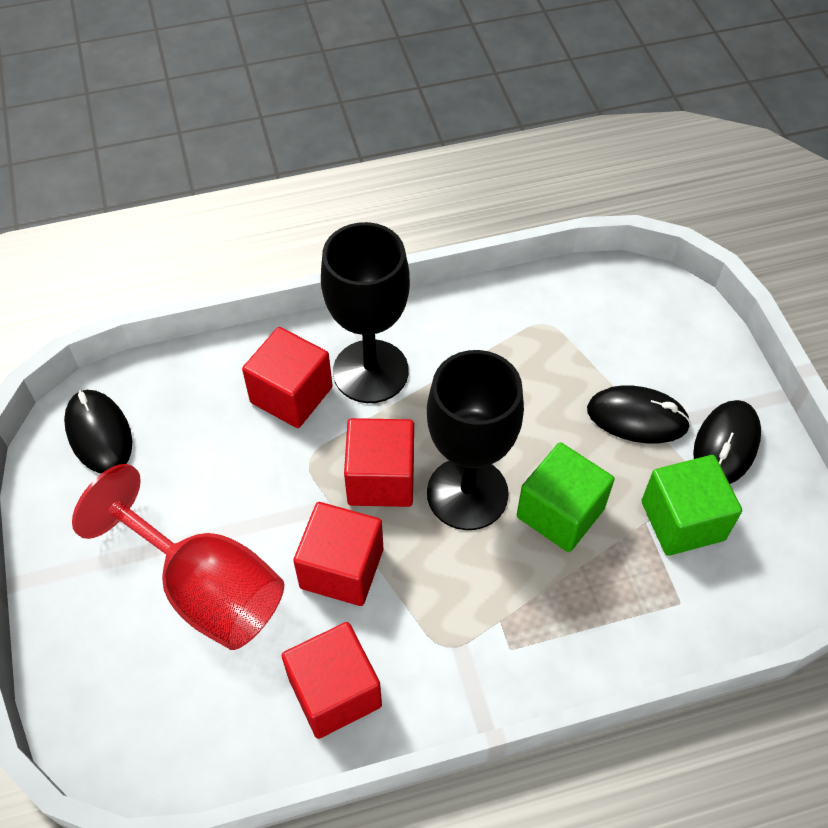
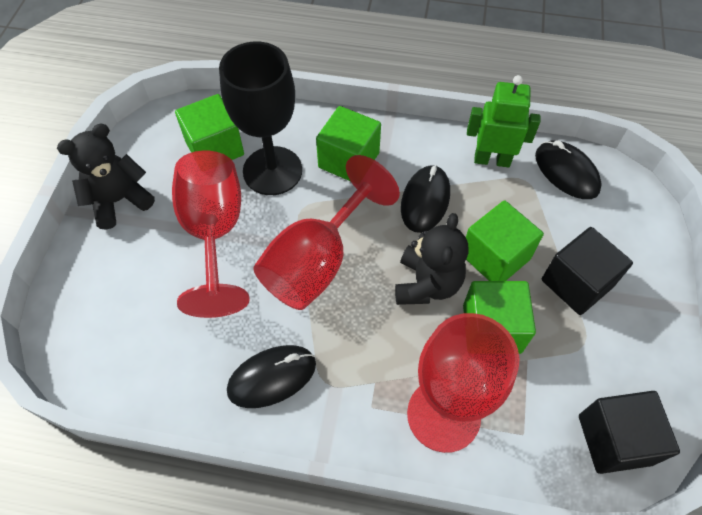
black cube: none = 0 -> [542,227,633,315] [579,391,680,474] = 2
black goblet: [321,222,410,403] [427,350,524,530] = 2 -> [219,42,302,195] = 1
black teddy bear: none = 0 -> [57,124,155,230] [395,213,468,305] = 2
green cube: [517,442,615,552] [641,455,742,556] = 2 -> [175,94,244,160] [316,106,381,181] [463,281,536,354] [466,200,544,281] = 4
green robot: none = 0 -> [467,75,541,167] = 1
red cube: [242,327,333,428] [282,622,382,739] [293,502,383,606] [344,418,414,507] = 4 -> none = 0
red goblet: [72,464,284,650] = 1 -> [172,151,250,318] [253,155,400,310] [407,313,520,453] = 3

